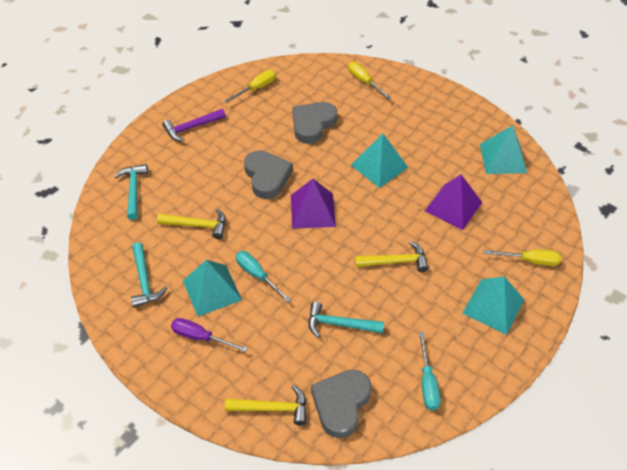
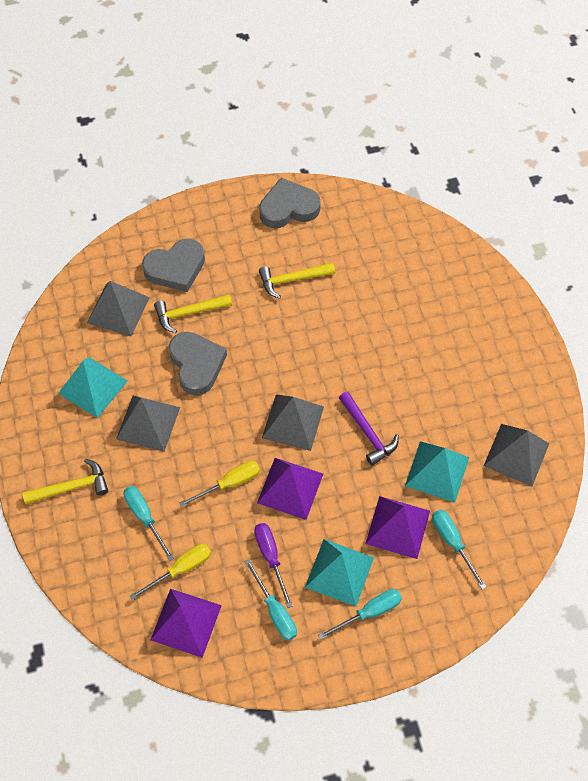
grey pyramid: none = 0 -> [87,281,150,336] [116,396,180,452] [262,394,324,451] [484,424,549,486] = 4
purple pyramid: [291,179,336,229] [425,175,482,230] = 2 -> [151,589,222,658] [257,458,323,520] [366,496,430,559] = 3
turquoise hammer: [114,164,148,220] [131,242,168,307] [309,302,384,338] = 3 -> none = 0
turquoise pyramid: [183,260,242,317] [351,133,408,188] [462,276,524,335] [480,125,527,174] = 4 -> [58,357,128,418] [305,539,374,607] [405,441,469,503] = 3
turquoise screwdriver: [236,251,291,302] [419,332,440,410] = 2 -> [123,486,174,561] [245,559,297,641] [318,589,402,640] [432,510,487,589] = 4
yellow screwdriver: [224,70,276,103] [348,62,391,100] [484,249,561,266] = 3 -> [130,544,211,600] [179,461,260,507] = 2

